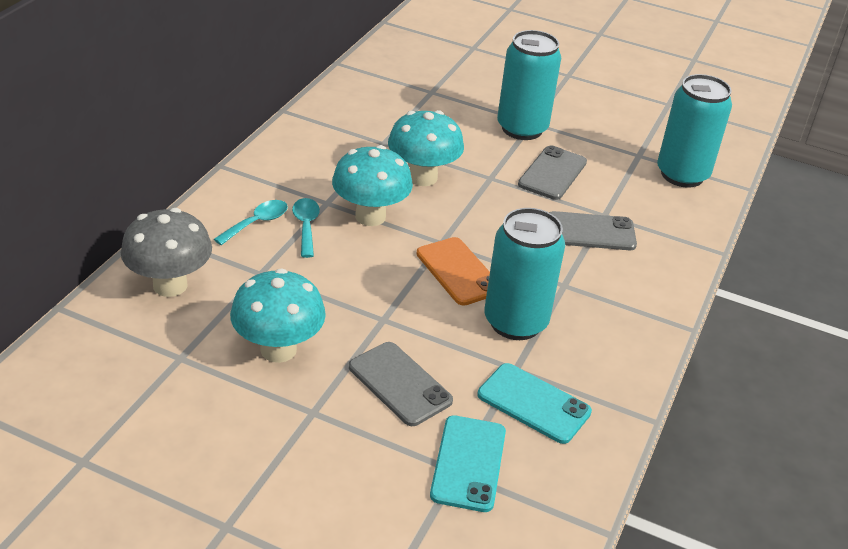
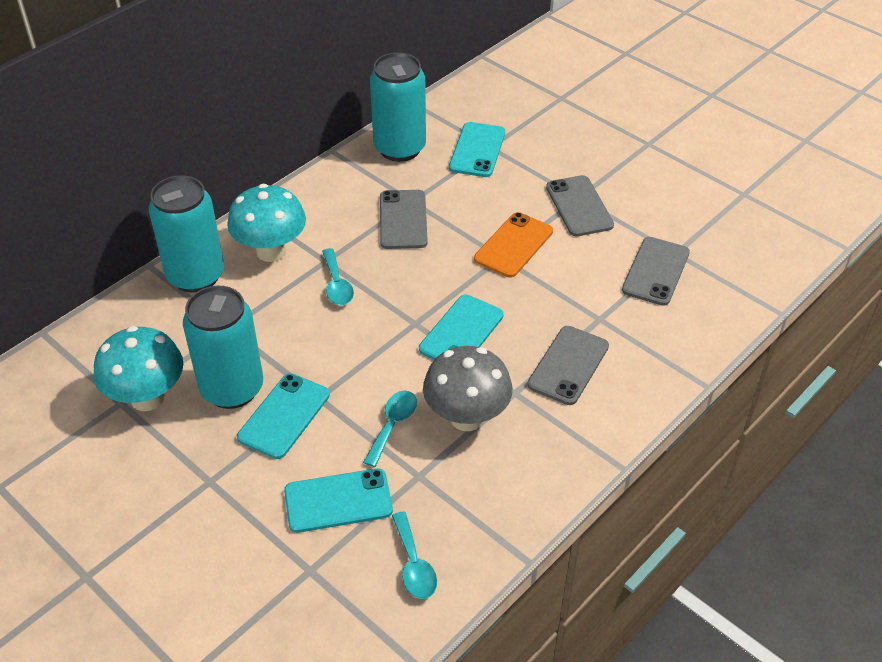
grey phone: [349,342,453,426] [518,145,587,200] [549,211,637,250] = 3 -> [380,190,428,249] [527,326,609,405] [546,175,614,236] [622,237,690,306] = 4
turquoise mushroom: [230,269,326,363] [332,145,413,226] [388,110,464,186] = 3 -> [94,326,183,411] [227,184,306,262] = 2
turquoise phone: [430,415,506,512] [477,363,592,444] = 2 -> [237,373,330,459] [284,468,393,533] [419,295,504,360] [449,122,505,177] = 4
turquoise spoon: [214,200,288,245] [292,198,320,258] = 2 -> [322,248,354,305] [363,390,417,467] [392,512,437,599] = 3

